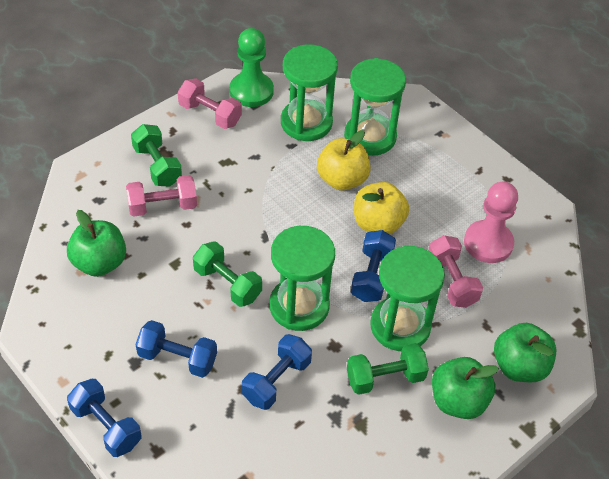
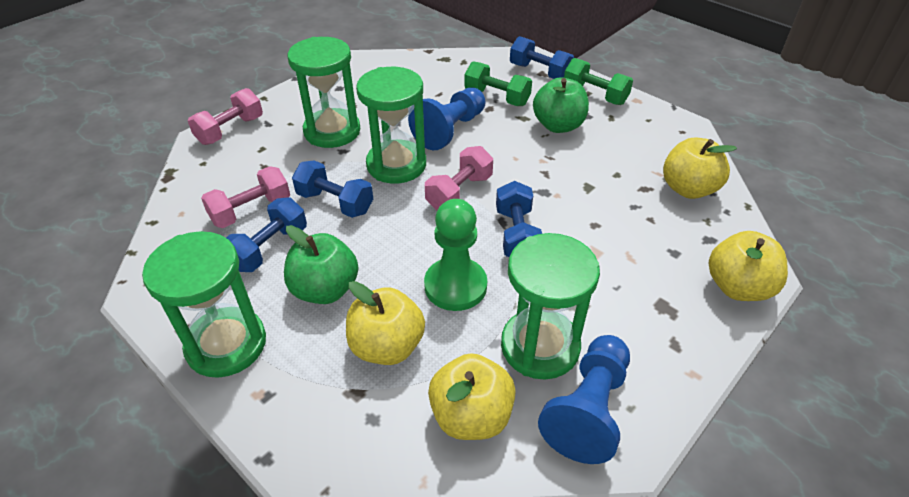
blue pawn: none = 0 -> [408,87,485,150] [538,335,630,464] = 2
green apple: [67,210,126,277] [432,357,499,419] [494,323,557,382] = 3 -> [284,225,359,304] [533,77,589,133] = 2
green dumbbell: [131,124,182,187] [193,241,262,307] [347,343,429,395] = 3 -> [464,61,532,106] [564,58,633,105] = 2
pink pawn: [464,181,518,263] = 1 -> none = 0
yellow apple: [317,130,371,191] [354,182,409,234] = 2 -> [346,281,425,365] [428,353,516,440] [663,137,737,199] [709,231,788,301] = 4

